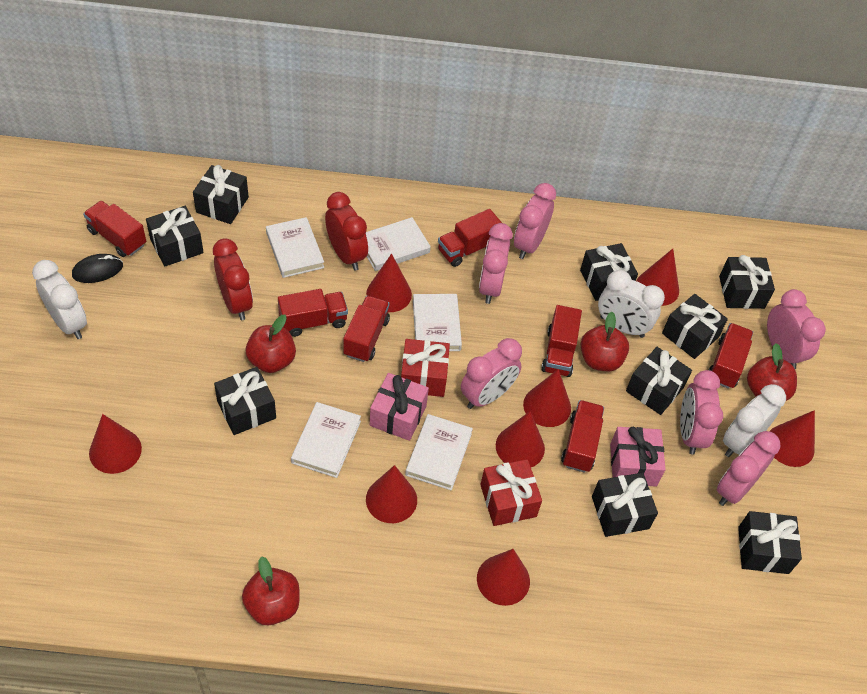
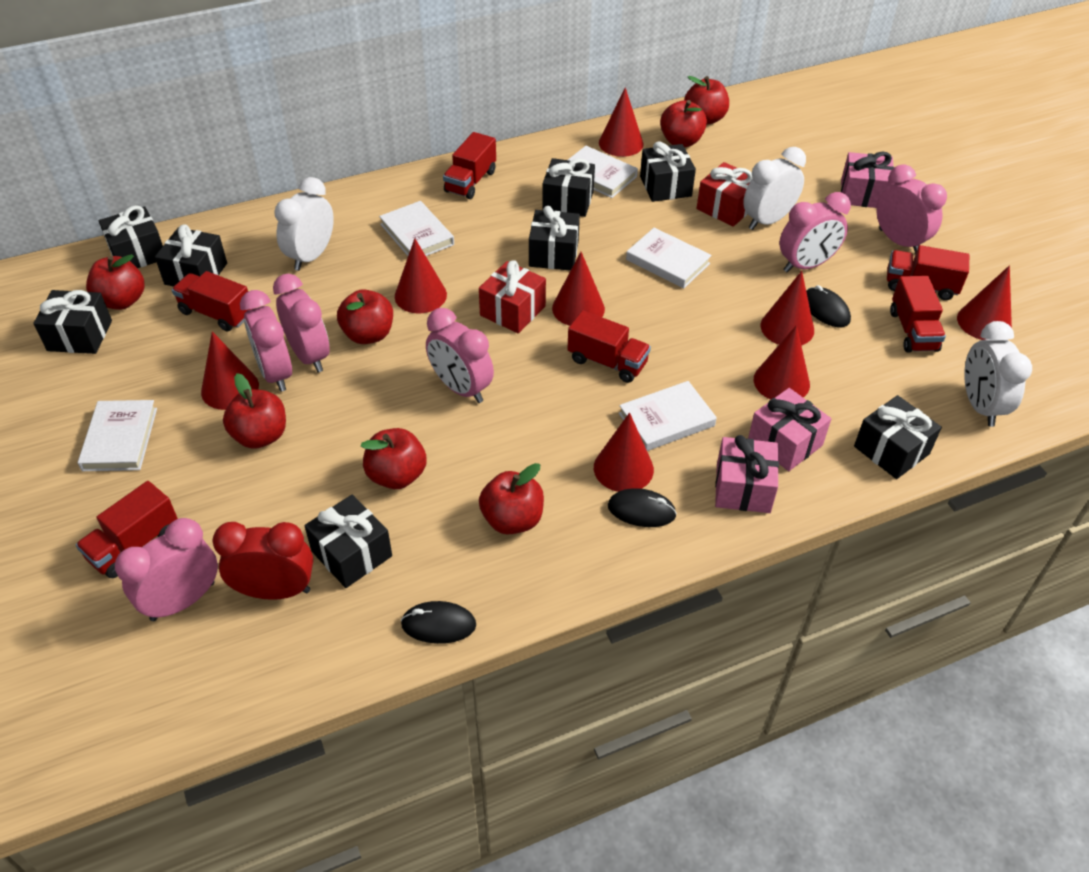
black gift: [146,206,204,267] [193,165,249,224] [214,367,276,435] [580,243,638,301] [592,473,658,537] [626,347,692,415] [662,294,728,359] [719,255,775,309] [738,511,802,574] = 9 -> [33,290,112,354] [99,205,163,268] [155,224,227,287] [304,494,392,588] [529,206,580,271] [542,158,595,217] [640,141,696,202] [854,395,942,479] = 8
black mouse: [72,254,123,283] = 1 -> [401,601,476,644] [608,488,677,527] [806,285,851,327] = 3
pink gift: [370,373,429,441] [610,427,666,486] = 2 -> [715,435,779,513] [748,388,831,471] [841,152,894,208] = 3
red apple: [242,556,300,625] [245,315,296,373] [581,312,629,371] [747,343,797,401] = 4 -> [86,254,144,310] [223,373,286,449] [337,289,393,344] [361,428,427,489] [479,463,544,535] [660,100,707,147] [684,76,729,125] = 7
red clock: [213,238,253,320] [325,192,368,271] = 2 -> [212,522,313,600] = 1
red truck: [83,201,146,257] [278,289,348,337] [343,296,390,362] [438,209,502,267] [541,305,582,377] [561,400,604,473] [709,323,753,389] = 7 -> [76,481,178,578] [172,271,251,332] [443,132,496,199] [567,310,651,383] [887,245,969,300] [890,276,946,353] = 6

